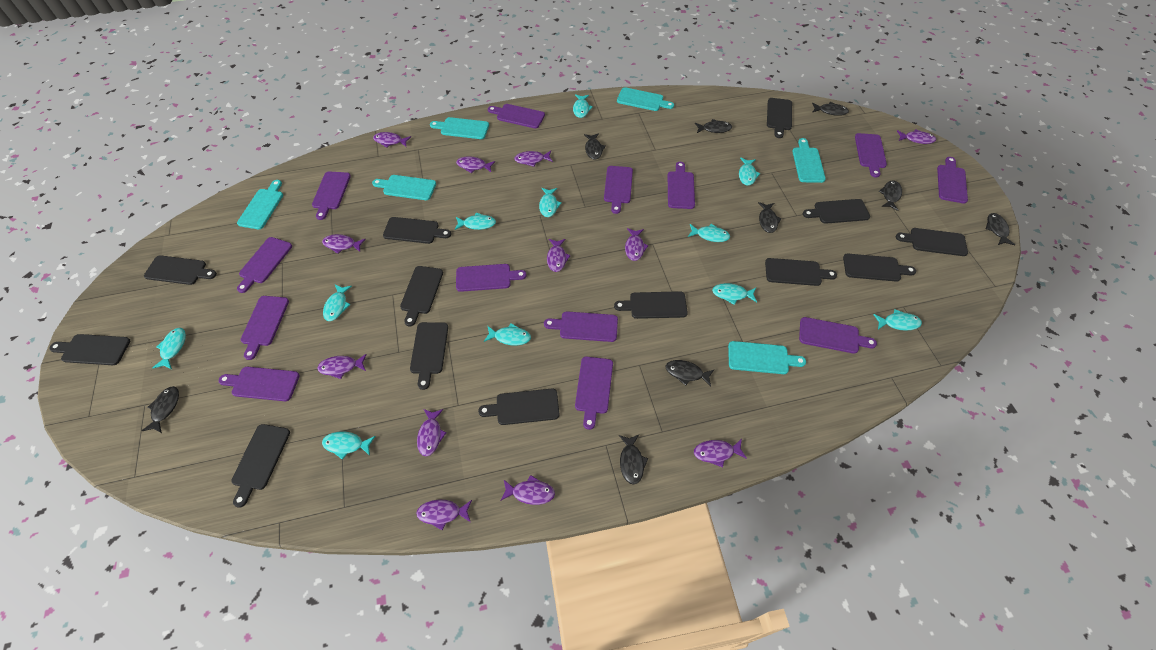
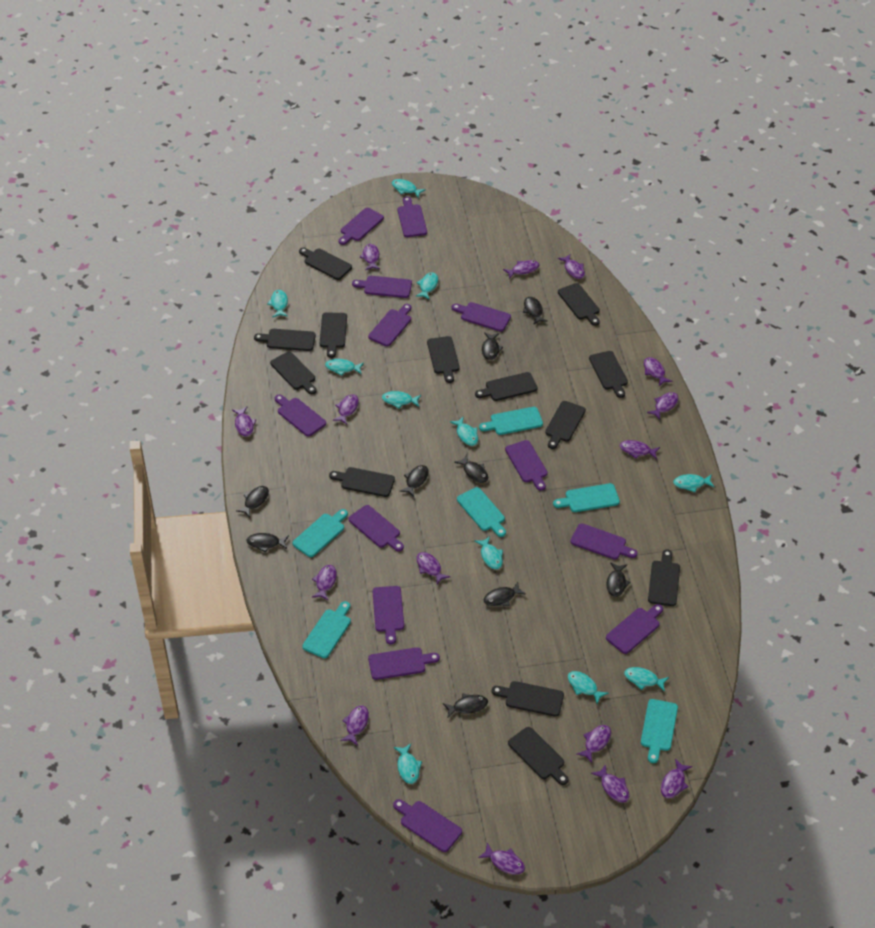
purple fish: [317,354,367,379] [322,234,366,254] [373,132,411,148] [416,499,472,531] [417,409,447,456] [456,156,495,173] [500,475,555,505] [514,151,553,167] [547,239,571,272] [625,228,649,261] [694,439,747,468] [897,129,936,144] = 12 -> [232,407,256,436] [312,565,337,600] [333,394,359,424] [340,706,369,745] [359,244,380,270] [416,552,451,584] [478,843,525,874] [503,260,539,279] [558,254,585,279] [577,725,611,763] [591,764,629,803] [619,440,660,459] [644,357,672,386] [647,392,678,420] [661,759,692,798] = 15

